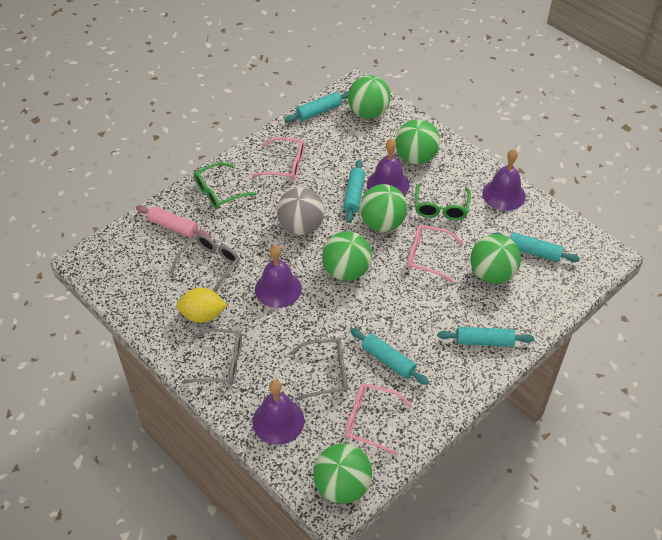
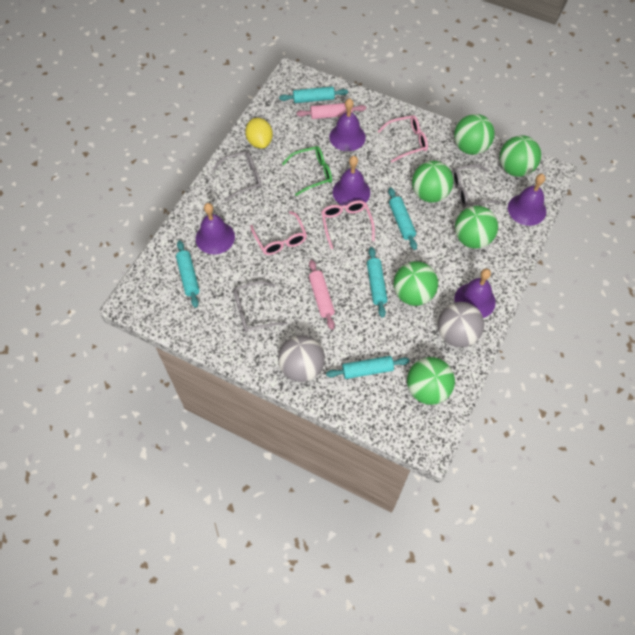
green glasses: [194,162,257,209] [415,183,471,220] = 2 -> [282,146,332,196] = 1
grey ball: [277,187,325,235] = 1 -> [278,335,325,382] [438,302,484,347] = 2
pink rolling pin: [136,205,211,238] = 1 -> [297,103,366,119] [309,260,335,330] = 2
purple bell: [252,380,304,445] [255,245,302,308] [367,139,409,195] [482,149,526,211] = 4 -> [196,203,235,254] [329,98,366,151] [333,156,370,206] [454,269,496,318] [508,174,546,226] = 5

